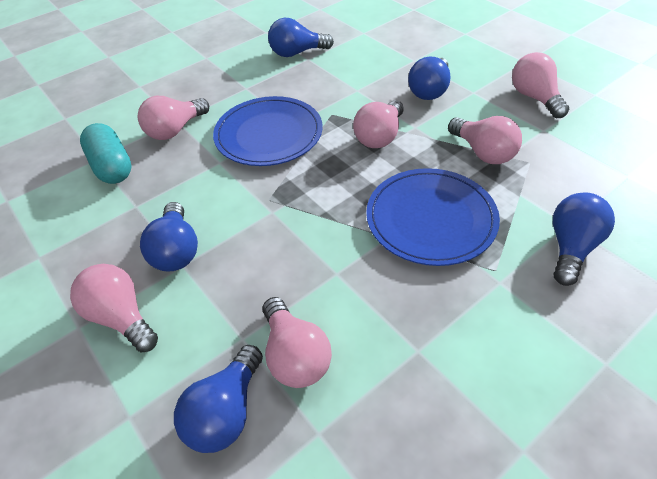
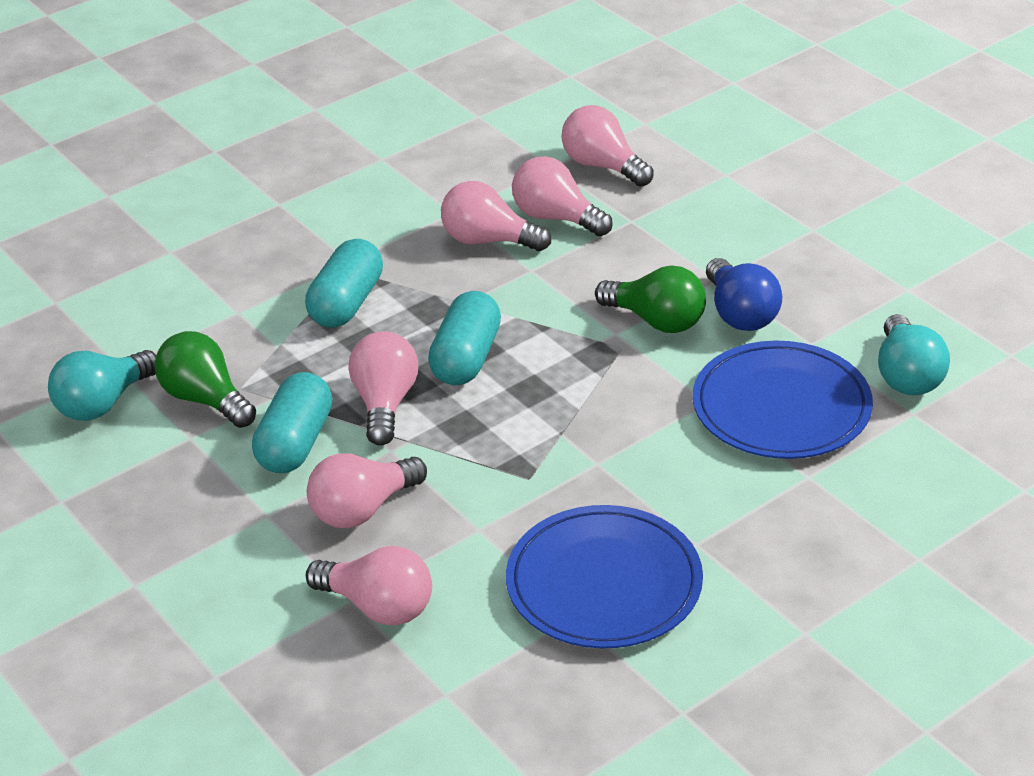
blue light bulb: [140,202,198,272] [174,345,263,453] [268,18,334,57] [408,57,450,100] [553,193,615,286] = 5 -> [706,258,782,331] = 1
green light bulb: none = 0 -> [155,331,256,428] [595,266,706,333] = 2
turquoise capsule: [80,123,131,184] = 1 -> [252,372,333,473] [305,239,383,328] [428,291,501,385] = 3
turquoise light bulb: none = 0 -> [48,350,156,421] [878,314,950,395] = 2

